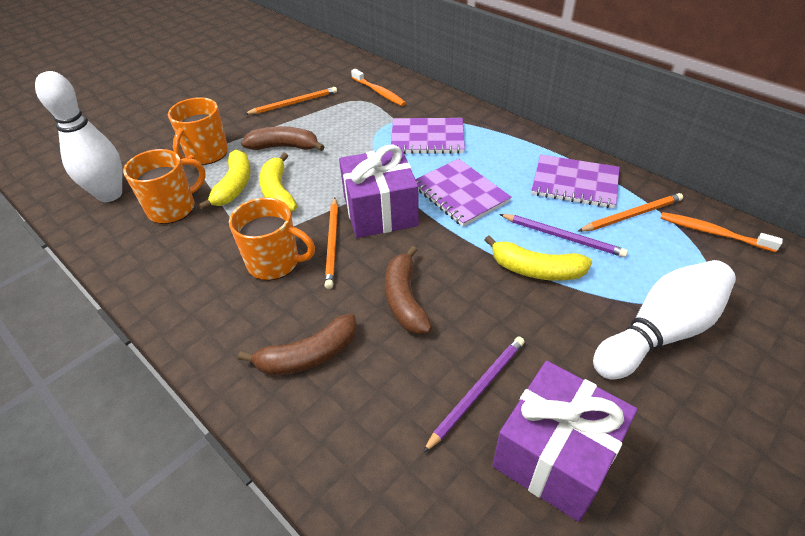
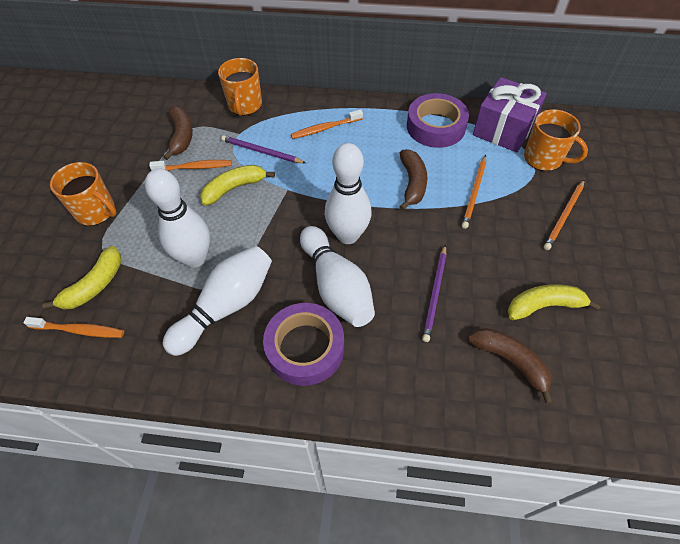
orange pencil: [245,87,337,114] [325,198,338,289] [577,193,683,232] = 3 -> [462,155,486,229] [544,180,584,250] = 2
orange toothbrush: [351,69,406,106] [660,212,783,252] = 2 -> [23,317,124,338] [149,160,232,171] [291,109,363,139] = 3
purple gift: [339,144,419,238] [492,361,637,522] = 2 -> [473,77,547,152] = 1
purple notebook: [391,118,465,154] [415,159,512,227] [531,155,620,208] = 3 -> none = 0
purple tape: none = 0 -> [263,303,344,386] [407,93,469,148] = 2
white bowling pin: [35,71,122,202] [593,260,736,379] = 2 -> [145,168,210,268] [163,246,272,356] [300,226,375,327] [325,143,372,244] = 4

